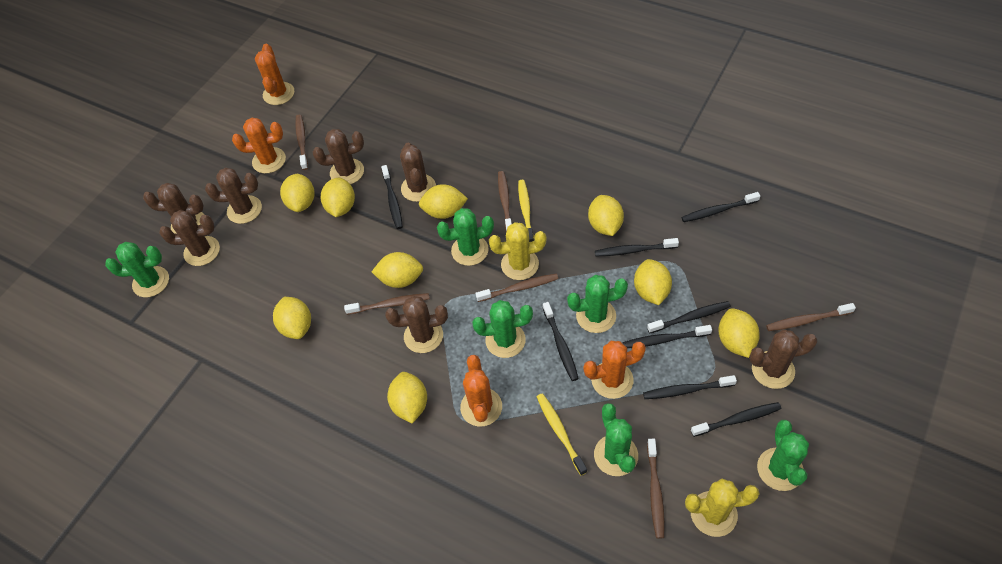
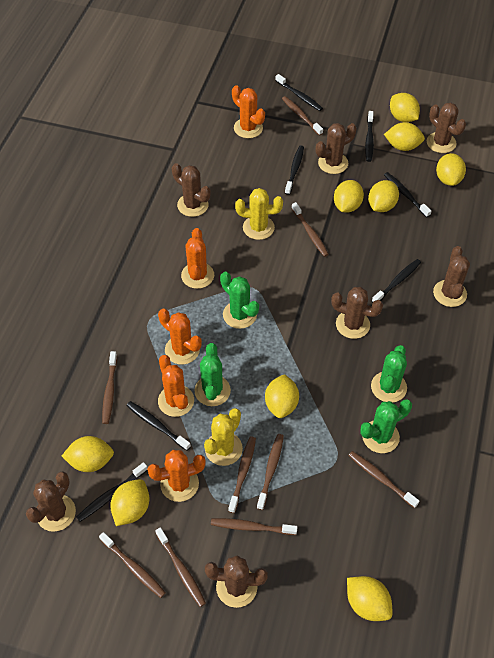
black toothbrush: [381,165,403,229] [543,302,579,381] [595,238,679,256] [622,325,712,348] [643,375,737,399] [647,301,731,333] [681,192,760,222] [691,402,782,437] = 8 -> [77,462,148,522] [127,401,191,451] [275,74,323,111] [285,146,304,195] [365,111,374,162] [372,259,421,303] [384,172,431,218] = 7
brown toothbrush: [295,115,308,170] [344,293,430,315] [475,273,558,302] [498,171,512,232] [647,439,665,539] [766,303,856,331] = 6 -> [99,532,166,598] [102,351,117,424] [155,527,206,607] [211,518,298,535] [228,436,256,513] [257,434,284,510] [282,96,323,136] [291,202,329,257] [348,451,419,508] = 9
green cactus: [105,242,169,297] [437,208,494,266] [472,300,533,358] [567,275,628,333] [594,403,638,476] [757,420,809,491] = 6 -> [194,343,231,406] [220,272,259,329] [360,399,412,453] [371,345,407,403] = 4
orange cactus: [232,118,286,173] [255,44,294,105] [460,355,502,426] [583,341,646,399] = 4 -> [147,450,206,502] [158,309,202,365] [158,355,194,417] [181,228,214,289] [232,85,265,138] = 5
yellow toothbrush: [518,180,534,242] [537,393,587,475] = 2 -> none = 0

